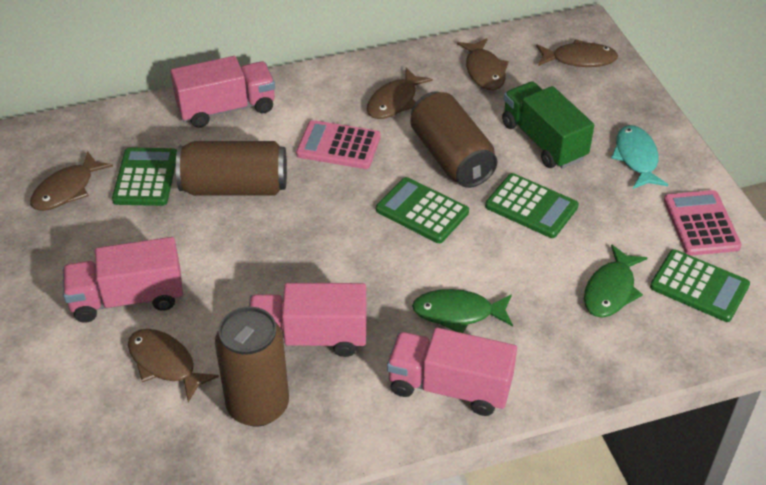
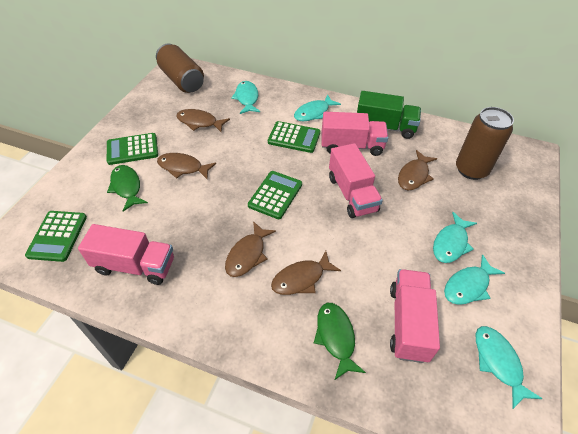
brown can: [176,141,287,196] [215,307,289,426] [410,91,497,188] = 3 -> [156,44,204,93] [456,107,514,180] = 2
pink calculator: [296,120,381,169] [664,190,742,256] = 2 -> none = 0
turquoise fish: [611,125,668,189] = 1 -> [231,81,260,114] [294,94,341,122] [433,212,477,263] [444,254,505,305] [475,326,542,409] = 5

